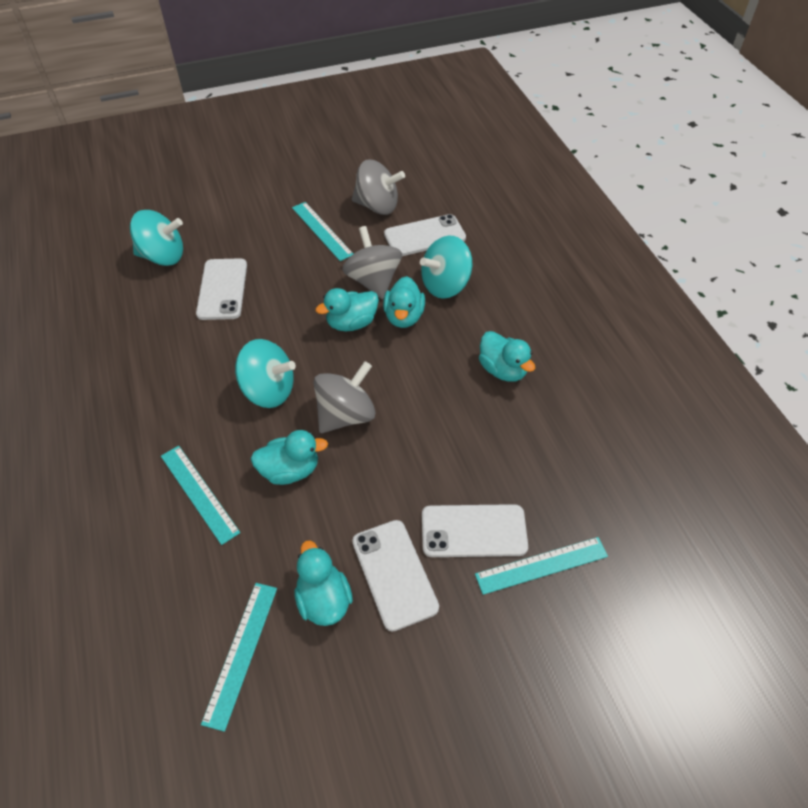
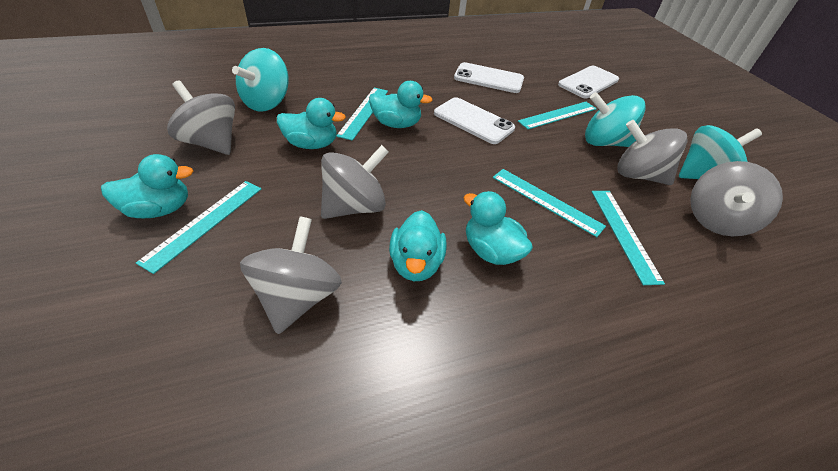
grey spinning top: [314,361,376,433] [342,226,402,299] [352,160,405,215] = 3 -> [167,80,235,155] [240,217,342,334] [321,145,389,219] [617,120,688,185] [690,161,783,236] = 5
turquoise ruler: [161,446,240,545] [201,583,277,732] [292,202,353,261] [475,537,608,595] = 4 -> [136,181,261,274] [336,88,388,141] [493,169,606,237] [518,102,597,129] [592,191,665,285] = 5
white phone: [196,258,247,320] [352,520,439,632] [384,214,466,256] [422,504,528,557] = 4 -> [434,97,515,144] [454,62,524,93] [558,66,619,98] = 3

